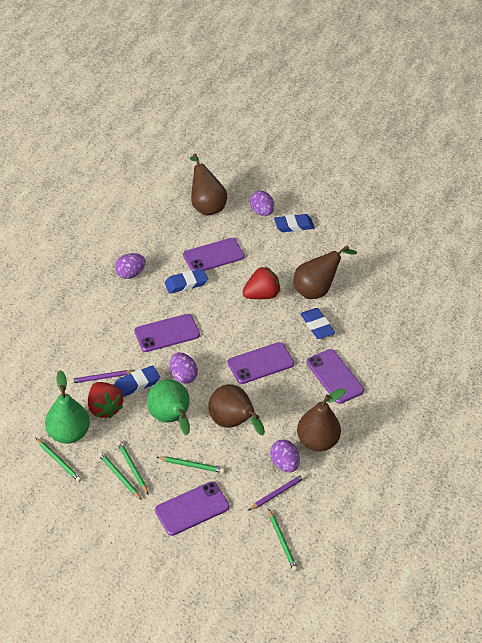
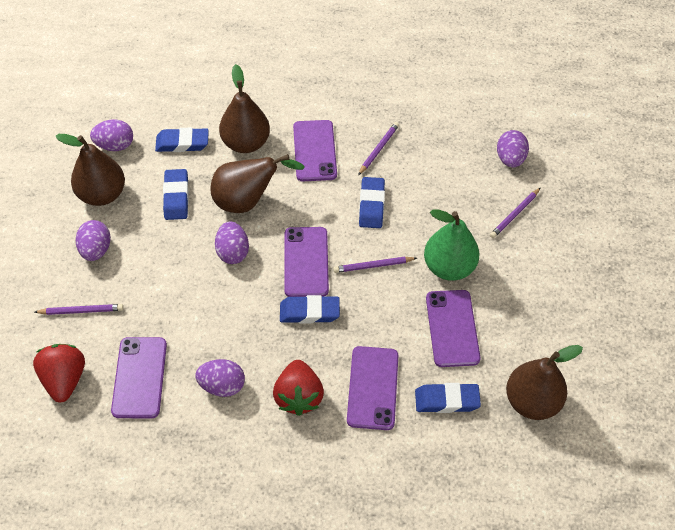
blue eraser: [114,365,160,397] [165,269,208,293] [274,214,315,232] [300,308,335,339] = 4 -> [155,128,209,152] [163,169,189,220] [280,295,340,323] [359,177,385,228] [415,383,481,413] = 5
green pear: [45,370,90,444] [147,379,190,435] = 2 -> [424,209,479,281] = 1
green pencil: [36,438,82,482] [98,452,142,500] [117,441,149,495] [157,457,225,473] [269,510,298,572] = 5 -> none = 0
purple egg: [115,253,146,279] [170,352,198,384] [250,191,274,216] [270,440,300,472] = 4 -> [76,220,111,261] [90,120,133,151] [195,359,245,397] [215,221,249,264] [497,130,529,167] = 5
purple pencil: [70,370,133,384] [248,474,305,511] = 2 -> [35,304,124,315] [333,257,417,273] [358,122,399,175] [490,188,540,238] = 4

